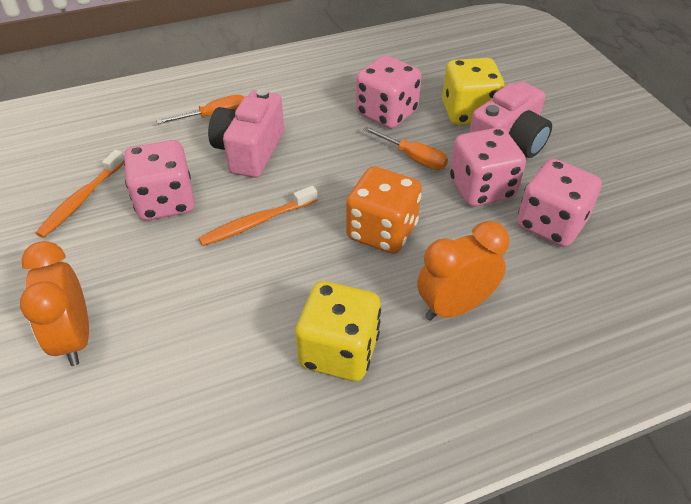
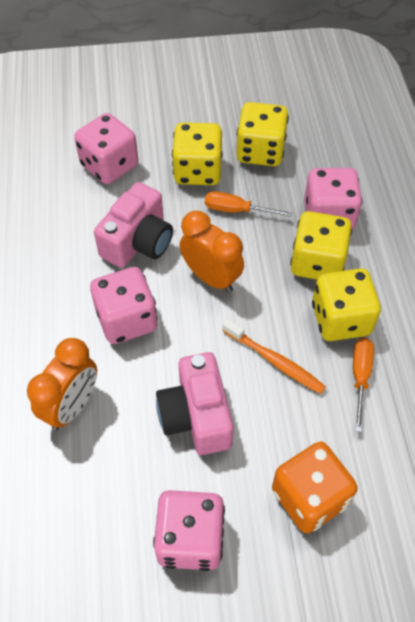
orange toothbrush: [36,150,124,238] [199,186,317,246] = 2 -> [222,319,326,394] = 1
yellow dice: [295,281,381,381] [442,58,505,125] = 2 -> [172,122,223,185] [236,102,289,166] [290,211,352,280] [312,268,381,341] = 4

